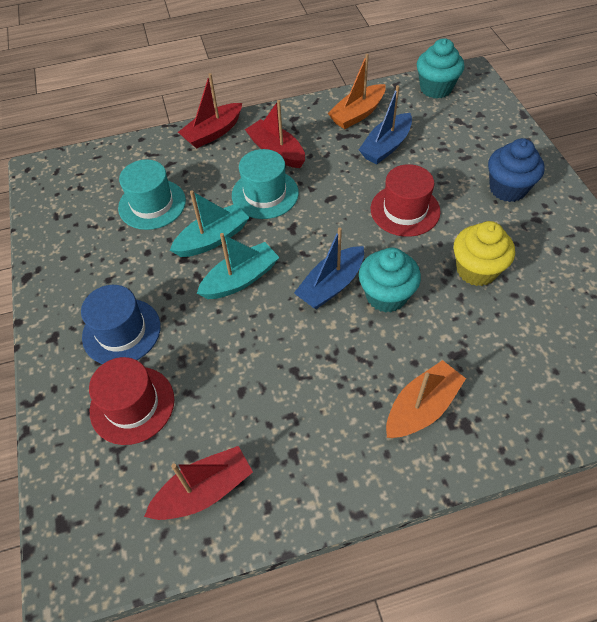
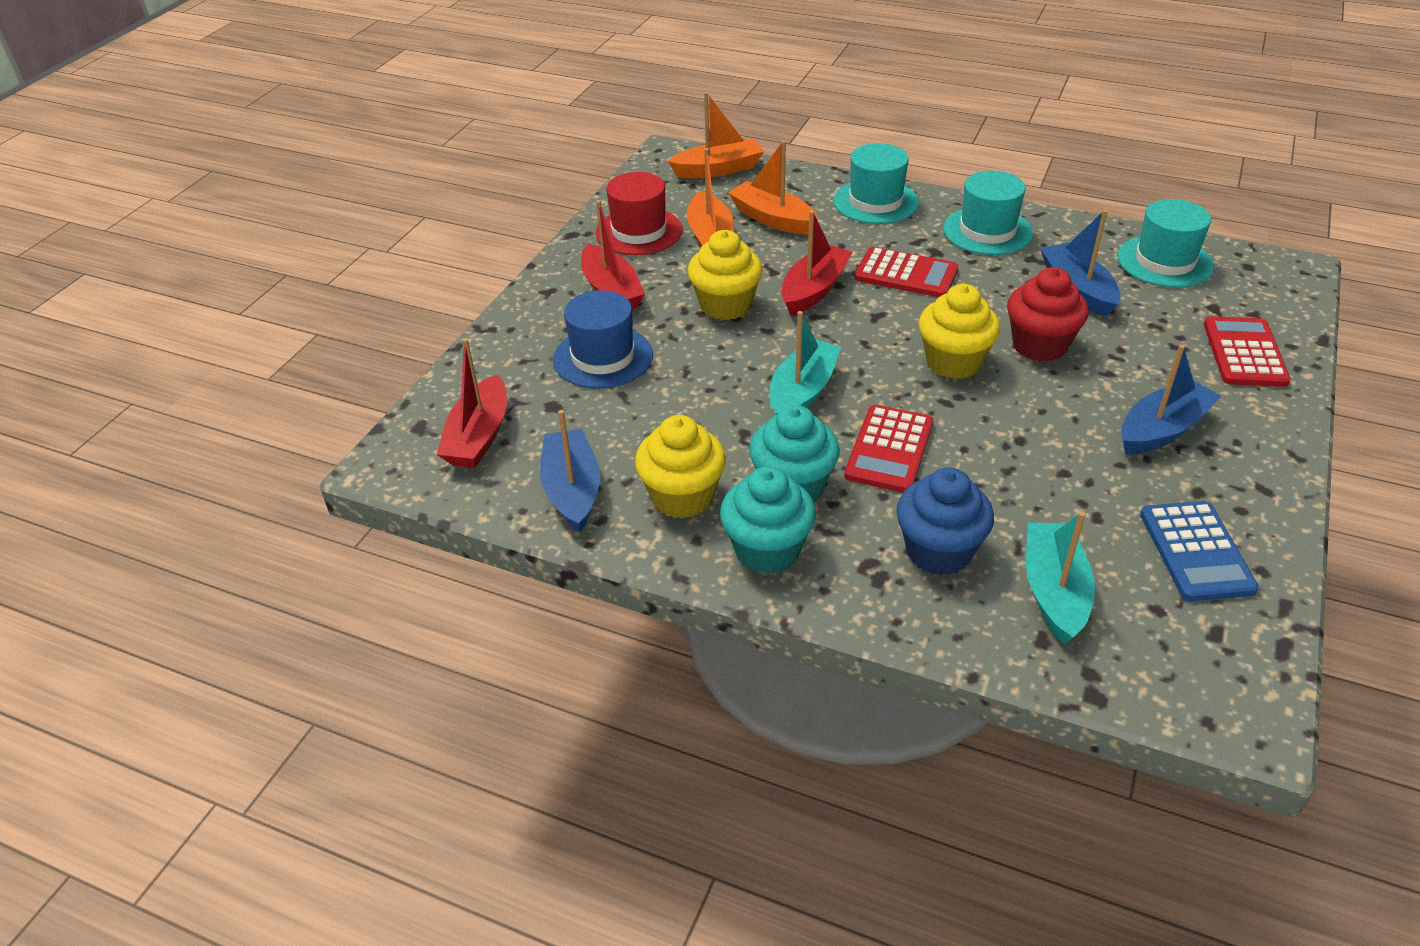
blue boat: [294,227,364,309] [359,85,412,164] = 2 -> [540,410,600,533] [1040,210,1120,317] [1121,345,1221,455] = 3
blue calculator: none = 0 -> [1140,501,1259,601] = 1
orange boat: [328,54,386,129] [386,360,466,438] = 2 -> [667,92,764,178] [687,148,734,247] [728,140,818,235] = 3
red calculator: none = 0 -> [844,405,933,492] [855,247,959,297] [1204,316,1291,387] = 3
red cupcake: none = 0 -> [1007,267,1089,362] = 1
red hat: [89,357,175,445] [371,164,441,237] = 2 -> [596,172,683,255] = 1
turquoise hat: [118,159,186,230] [232,149,299,219] = 2 -> [833,143,919,224] [943,171,1033,255] [1118,199,1214,288] = 3
yellow cupcake: [454,221,515,286] = 1 -> [635,415,726,519] [688,230,763,320] [919,284,1000,379] = 3

